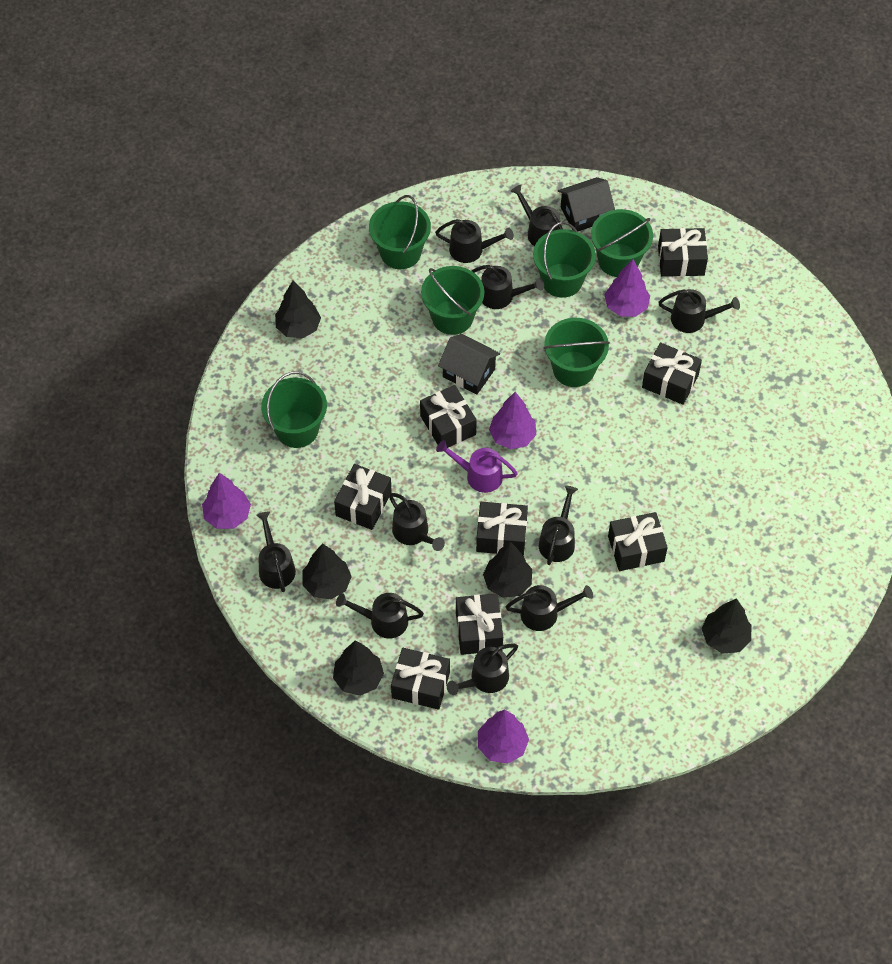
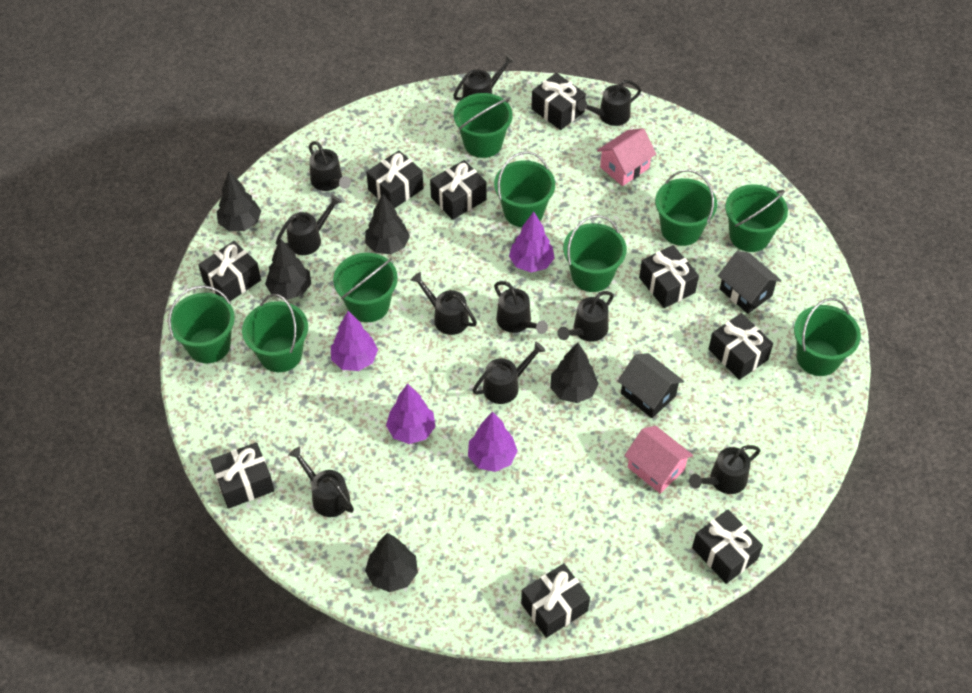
black gift: [334,464,392,530] [391,648,450,710] [420,385,477,448] [456,594,503,655] [476,502,528,556] [608,512,668,571] [642,343,702,405] [658,228,708,277] = 8 -> [198,241,261,301] [210,442,275,509] [366,150,424,208] [430,160,486,220] [521,563,590,638] [531,73,586,130] [639,245,699,308] [692,510,763,584] [709,313,773,380] = 9
green bucket: [262,371,327,448] [369,195,431,269] [421,266,484,335] [533,222,596,298] [543,318,610,387] [591,209,653,277] = 6 -> [168,285,235,363] [242,294,308,372] [333,253,398,322] [454,93,513,158] [494,151,555,227] [563,215,627,292] [655,169,717,246] [725,184,788,252] [794,298,861,376] = 9
pink house: none = 0 -> [597,128,656,186] [624,426,693,494] = 2
purple watering can: [436,440,518,493] = 1 -> none = 0

